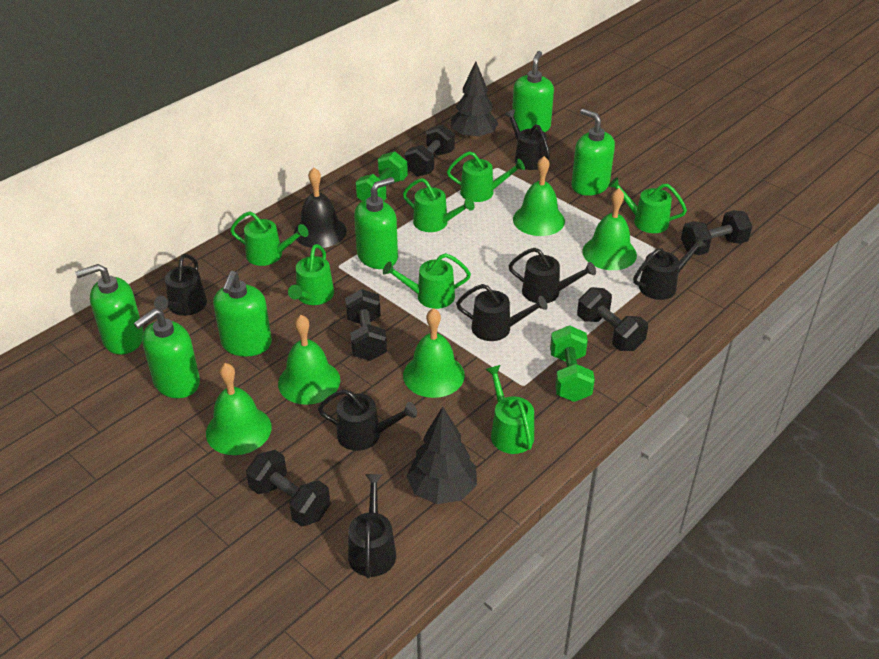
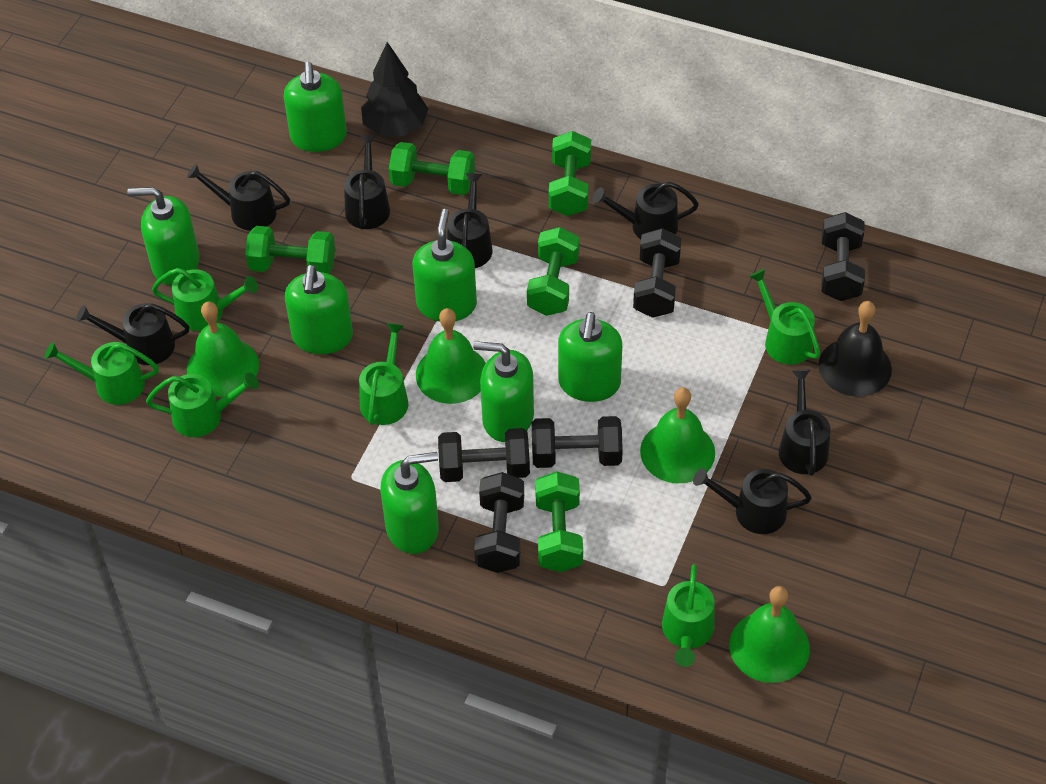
black tree: [407,407,477,504] [451,61,499,140] = 2 -> [361,42,428,136] = 1
green bell: [206,363,271,455] [278,315,340,405] [403,308,465,398] [513,156,565,236] [582,188,637,270] = 5 -> [187,301,259,397] [416,308,486,404] [640,387,715,483] [729,586,810,683] = 4
green dumbbell: [356,151,408,201] [550,325,595,402] = 2 -> [245,226,335,274] [389,142,475,195] [527,227,580,316] [535,471,583,572] [549,131,591,216] = 5
green soap dispenser: [75,264,144,355] [134,308,200,398] [213,271,272,357] [354,177,398,269] [512,51,554,132] [571,109,615,196] = 6 -> [127,187,200,285] [284,62,347,152] [285,265,353,354] [380,452,439,554] [413,209,477,321] [473,341,534,442] [558,312,622,402] = 7
green watering can: [230,211,309,266] [288,244,334,305] [383,253,471,309] [403,178,475,232] [447,151,525,202] [485,365,534,454] [608,177,687,233] = 7 -> [44,342,159,405] [146,372,259,437] [152,268,258,331] [359,323,408,425] [662,564,715,667] [749,269,821,364] = 6

